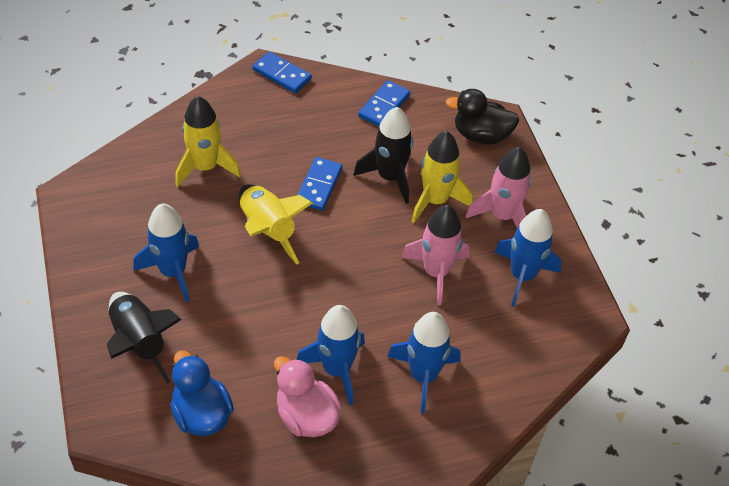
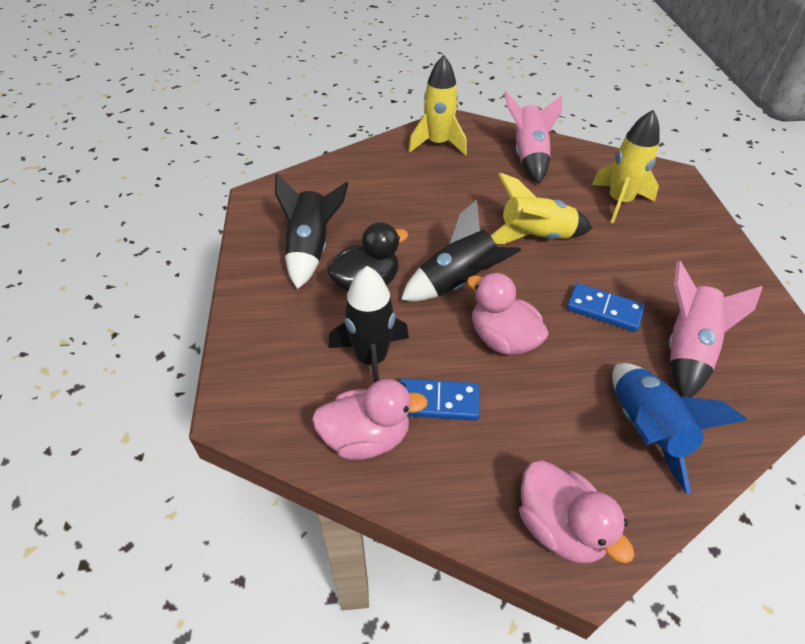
black rocket: [107,292,182,384] [353,107,413,204] = 2 -> [275,173,349,289] [328,266,409,383] [401,200,521,301] = 3
blue domino: [253,51,312,93] [297,157,343,211] [358,80,410,127] = 3 -> [399,378,480,421] [567,283,645,332] = 2
blue duck: [170,350,234,436] = 1 -> none = 0
blue rocket: [134,204,199,303] [297,305,365,406] [387,312,461,414] [494,209,562,307] = 4 -> [612,363,747,494] = 1
pink duck: [274,356,341,437] = 1 -> [312,379,428,460] [467,273,549,355] [519,460,635,563] = 3

